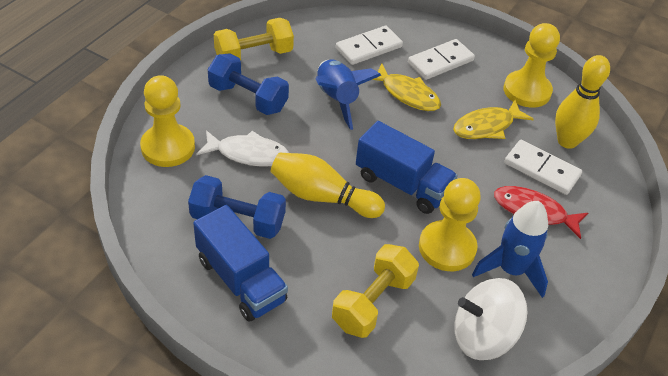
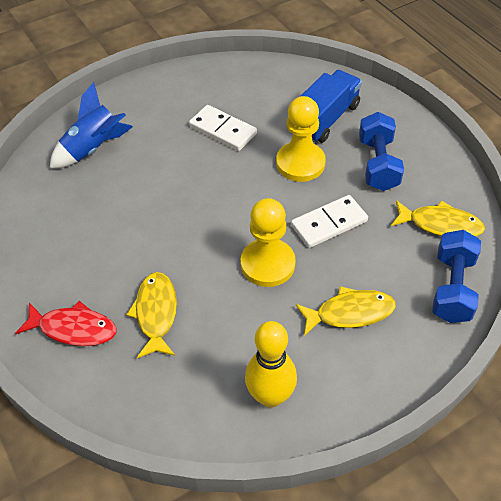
blue rocket: [316,60,381,130] [472,201,548,298] = 2 -> [50,82,133,168] = 1
blue truck: [193,205,288,322] [356,121,458,214] = 2 -> [300,70,362,143] = 1
white domino: [336,26,403,65] [408,39,475,80] [504,140,582,195] = 3 -> [189,105,257,151] [291,195,368,248] = 2
white fish: [197,130,290,167] = 1 -> none = 0
white spinning top: [454,278,527,360] = 1 -> none = 0
yellow bowling pin: [270,152,385,218] [555,55,610,149] = 2 -> [245,321,297,407] = 1
yellow dumbbell: [214,18,294,61] [332,244,419,338] = 2 -> none = 0
yellow fish: [372,64,441,111] [453,100,534,139] = 2 -> [126,272,177,358] [295,286,396,336] [391,200,485,237] = 3
yellow pawn: [140,75,195,167] [419,178,481,271] [503,23,560,108] = 3 -> [241,198,296,287] [276,96,326,182] = 2

